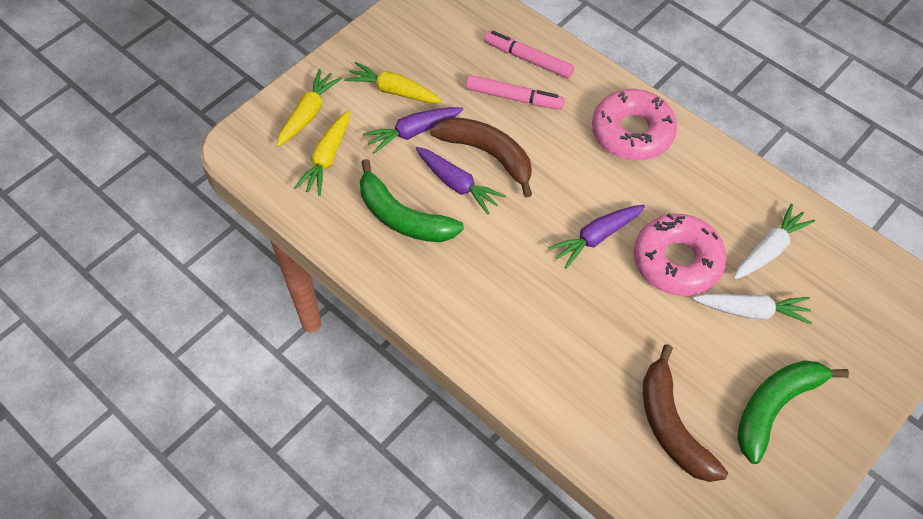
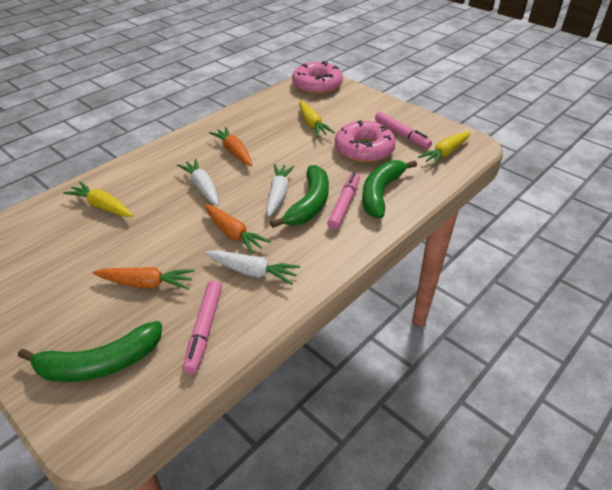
brown banana: [430,117,532,197] [643,344,728,482] = 2 -> none = 0
green banana: [360,159,464,242] [737,360,849,464] = 2 -> [18,321,162,382] [270,165,329,228] [362,160,417,218] = 3
orange carrot: none = 0 -> [93,267,195,290] [204,204,271,255] [209,127,252,166] = 3
pink marker: [466,75,565,110] [484,31,574,79] = 2 -> [183,281,222,374] [327,172,360,230] [375,112,432,149] = 3
purple carrot: [363,107,464,154] [416,147,506,215] [548,205,645,269] = 3 -> none = 0
white carrot: [693,294,812,324] [733,204,815,280] = 2 -> [177,159,219,206] [205,250,300,285] [266,164,295,217] = 3

